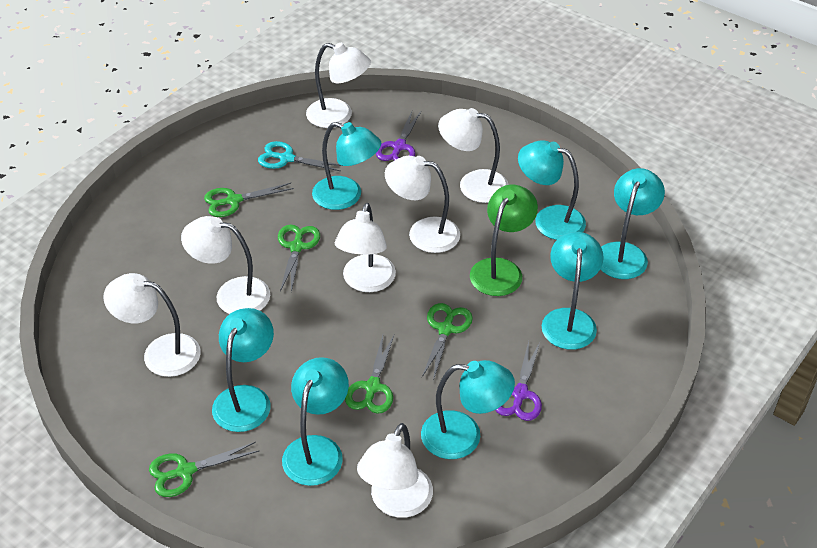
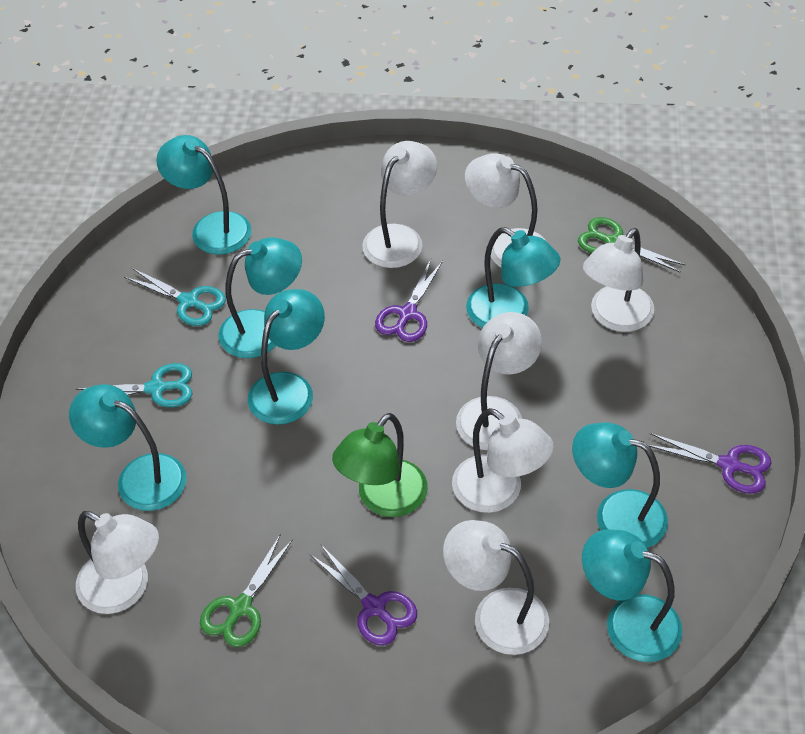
green scissors: [149,442,259,497] [204,183,294,217] [278,224,320,292] [345,335,394,414] [422,303,473,381] = 5 -> [200,534,293,647] [578,217,686,273] = 2
purple scissors: [376,111,421,161] [495,341,542,421] = 2 -> [310,545,417,645] [375,259,443,342] [648,433,771,494] = 3
turquoise scissors: [258,141,342,171] = 1 -> [76,363,192,407] [124,268,226,326] = 2

